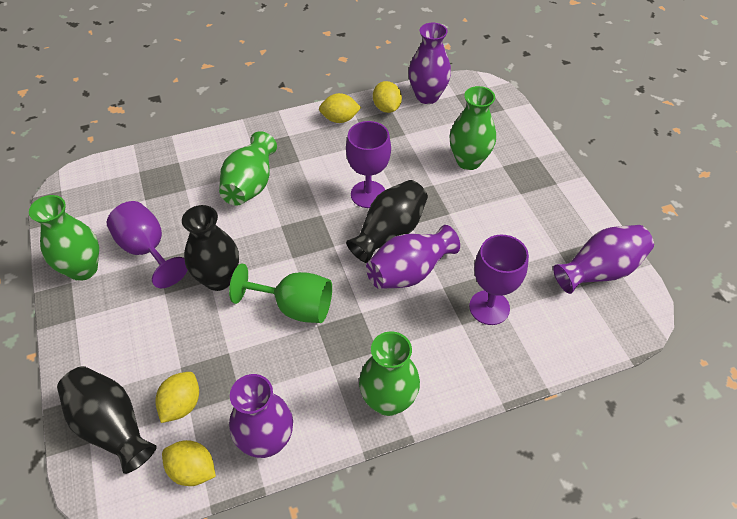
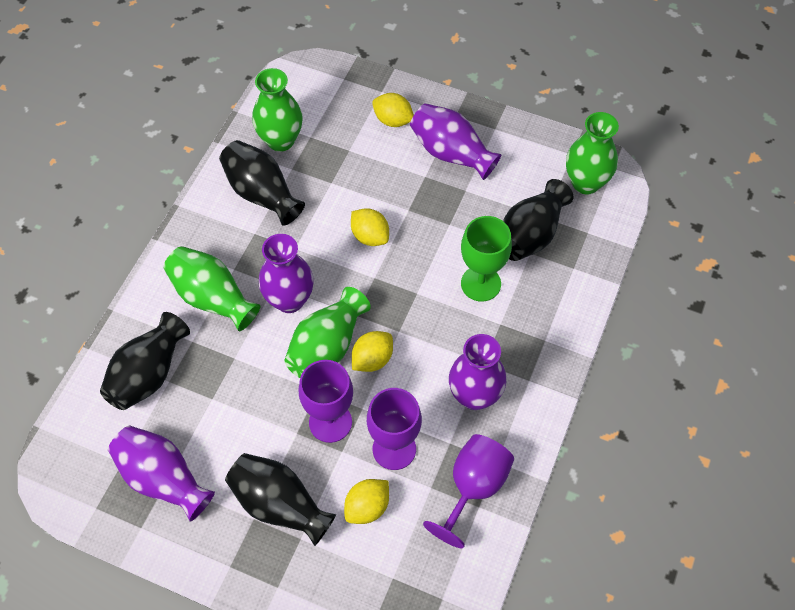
black vase: [57,366,157,474] [182,205,239,291] [346,180,428,263] = 3 -> [100,312,190,410] [219,140,305,226] [225,453,336,546] [503,179,574,261] = 4

